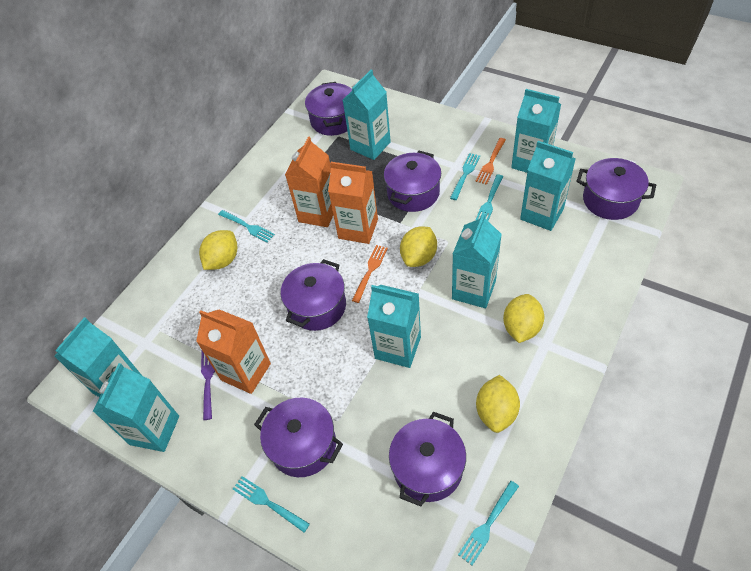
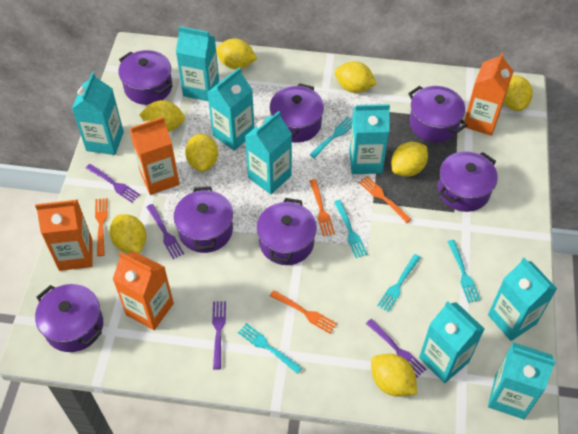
orange carton: [196,309,271,394] [285,136,333,227] [328,162,378,244] = 3 -> [35,200,93,271] [113,251,174,330] [129,117,180,195] [464,52,514,136] = 4
orange fork: [352,245,388,303] [476,138,506,185] = 2 -> [95,198,108,256] [270,290,337,334] [309,179,335,236] [359,176,411,223] = 4
purple fork: [201,350,215,420] = 1 -> [86,164,140,203] [147,204,184,259] [212,301,226,370] [366,319,426,378] = 4
purple pot: [254,398,343,477] [281,259,346,331] [305,82,352,136] [384,151,441,212] [389,412,466,507] [576,158,656,220] = 6 -> [35,284,103,352] [118,50,172,105] [174,186,233,253] [257,198,317,265] [270,83,324,142] [408,86,467,142] [438,151,498,212] = 7
turquoise carton: [54,317,141,397] [93,363,179,452] [343,70,391,160] [367,285,421,368] [452,213,502,308] [511,89,561,173] [520,141,576,231] = 7 -> [72,72,124,155] [176,26,219,101] [207,68,254,151] [245,111,292,194] [349,104,390,174] [419,301,484,383] [488,258,557,341] [488,342,556,419] = 8
yellow lemon: [199,230,237,270] [400,227,437,267] [476,375,520,433] [503,294,544,343] = 4 -> [109,214,146,253] [139,100,185,132] [185,133,218,172] [216,38,257,69] [335,61,377,93] [371,354,417,397] [391,142,428,177] [504,75,533,111] = 8

